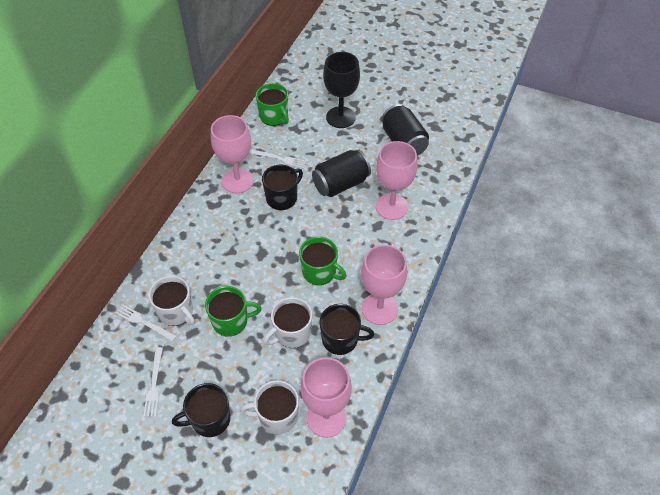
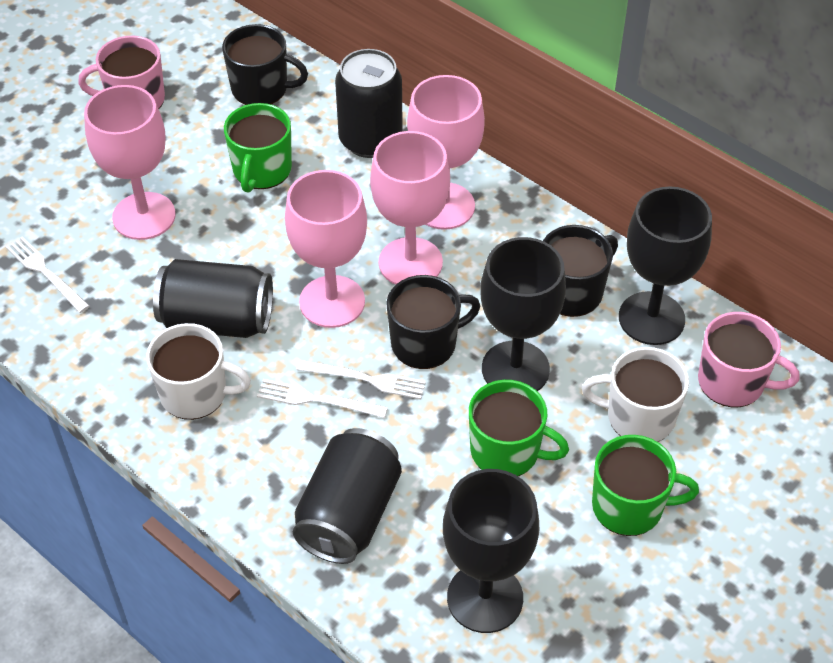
black can: [312,149,371,197] [381,104,429,156] = 2 -> [153,259,273,338] [293,428,402,564] [335,49,403,158] = 3
black goblet: [323,52,360,128] = 1 -> [443,469,539,633] [480,237,566,391] [619,186,712,345] = 3
pink mug: none = 0 -> [78,36,165,109] [698,312,800,407] = 2
white mug: [149,276,195,326] [240,380,299,434] [264,297,312,348] = 3 -> [146,323,251,420] [582,347,689,442] = 2

